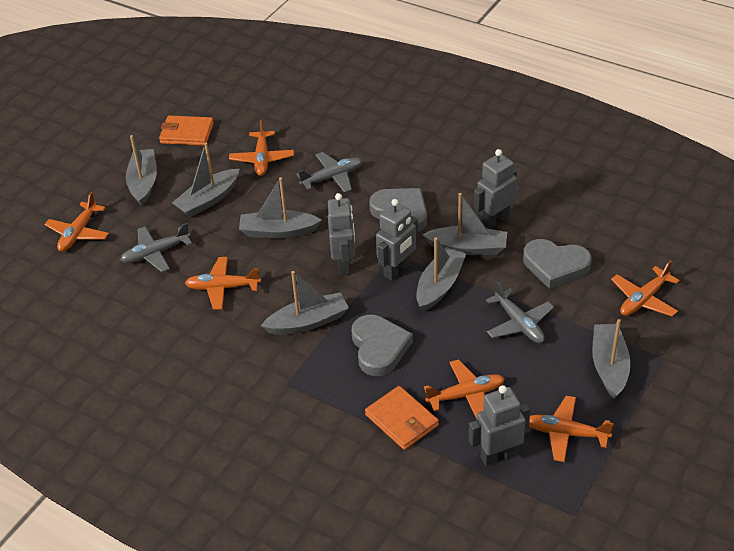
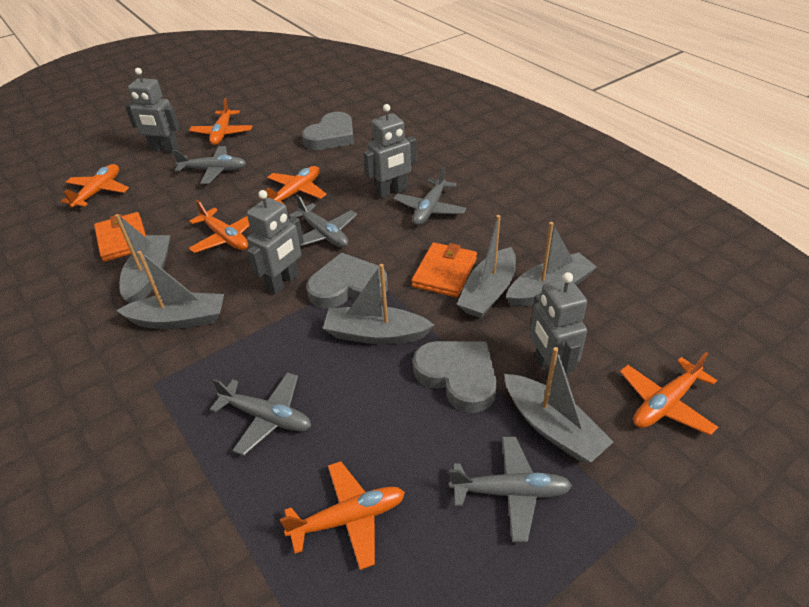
grey boat: [126,135,157,206] [172,143,239,217] [239,178,322,238] [261,271,349,335] [416,237,466,312] [422,193,507,255] [592,319,631,399] = 7 -> [115,214,170,303] [116,251,224,329] [323,264,434,345] [457,215,516,318] [505,347,613,463] [506,222,597,307] = 6
grey plane: [121,223,192,272] [297,152,362,193] [486,281,554,343] = 3 -> [172,146,246,184] [210,372,311,456] [288,195,357,247] [393,166,466,225] [449,437,572,542] = 5

